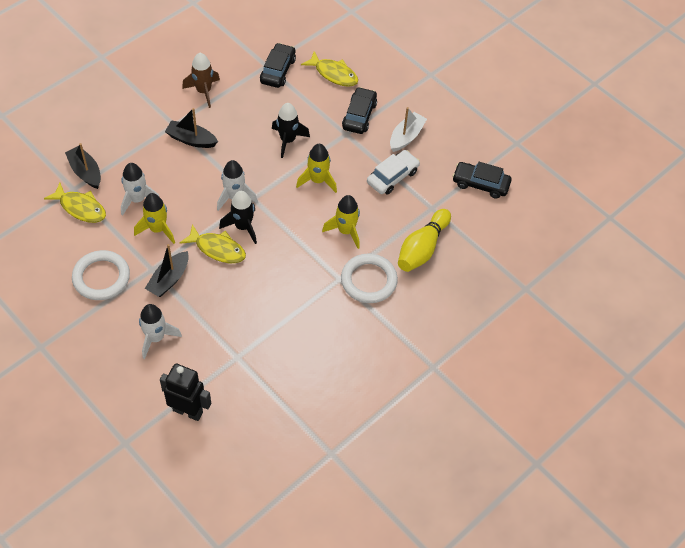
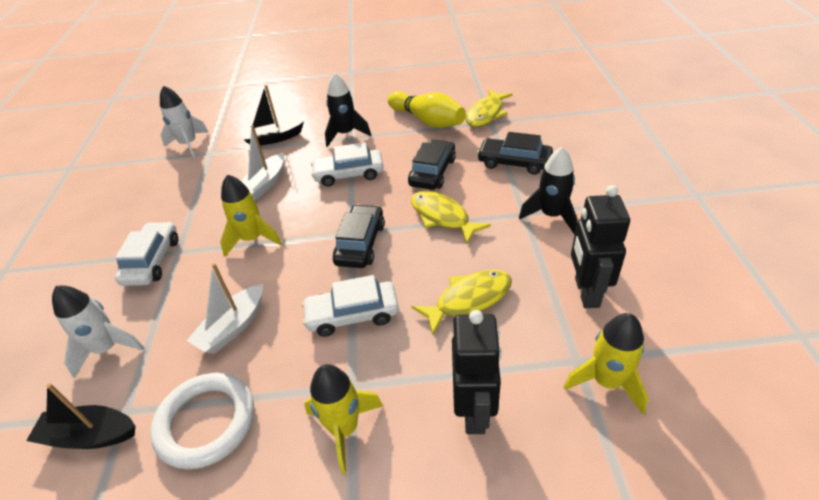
black boat: [65,143,101,189] [145,244,189,297] [165,108,218,148] = 3 -> [26,383,135,449] [242,85,304,146] = 2
black robot: [160,364,211,421] = 1 -> [452,310,502,434] [571,185,630,308] = 2
brown rocket: [182,53,220,108] = 1 -> none = 0
white boat: [390,107,427,152] = 1 -> [187,263,263,354] [241,125,284,200] = 2
white car: [367,150,420,195] = 1 -> [115,222,178,286] [302,275,399,337] [311,142,384,187] = 3
white ring: [72,250,130,300] [341,253,398,303] = 2 -> [150,372,254,469] = 1
white rocket: [121,163,159,216] [139,304,182,359] [217,160,258,211] = 3 -> [52,286,145,378] [160,85,209,158] = 2

